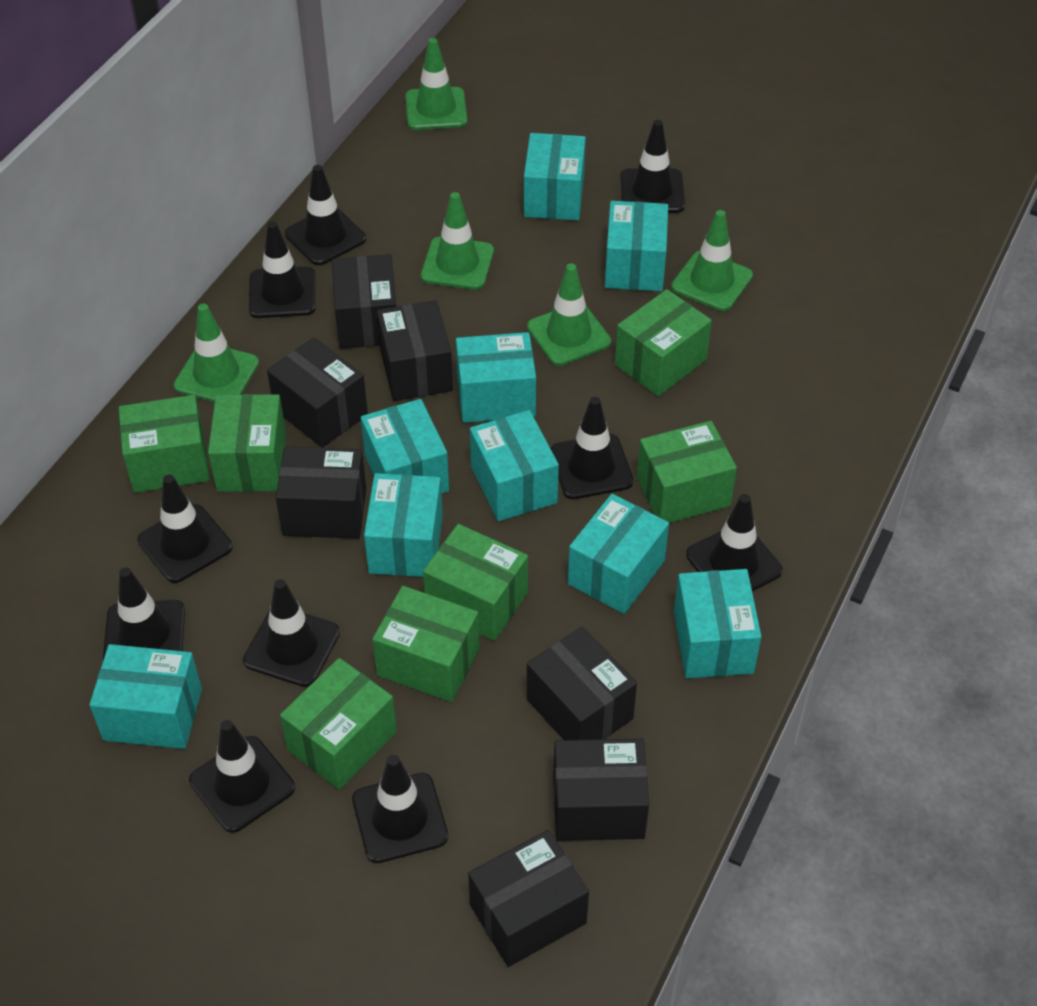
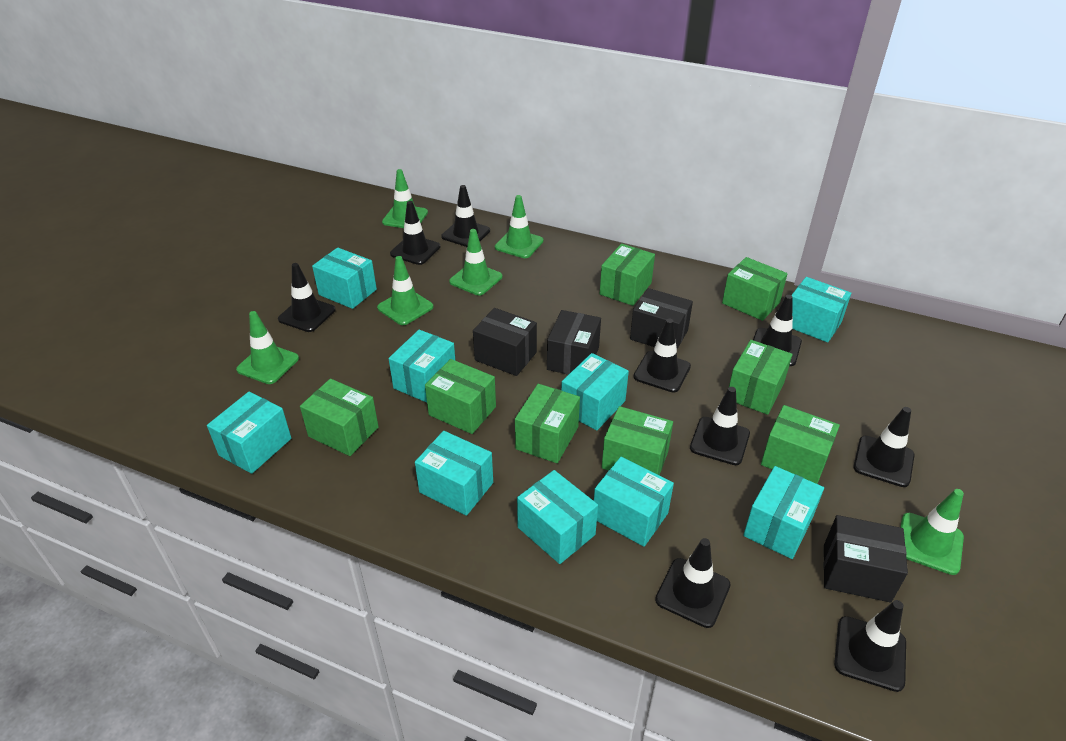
black box: [267,338,368,448] [276,446,366,539] [332,254,396,349] [377,300,453,401] [468,830,589,967] [527,627,637,740] [553,738,649,841] = 7 -> [473,308,537,376] [547,310,601,375] [630,288,693,349] [824,515,908,603] = 4
black traffic cone: [103,568,185,660] [138,475,233,583] [189,720,295,833] [243,579,340,687] [249,222,316,318] [285,165,366,265] [352,755,448,863] [551,397,633,499] [620,120,685,213] [686,494,783,591] = 10 -> [278,263,336,332] [390,201,440,265] [441,185,490,247] [634,319,691,393] [655,538,731,628] [690,387,750,465] [753,295,802,366] [834,600,906,692] [853,407,915,487] = 9
green box: [119,395,210,493] [208,394,286,492] [280,658,397,790] [372,586,480,702] [423,524,528,641] [615,289,712,396] [637,421,737,523] = 7 -> [300,379,379,456] [425,359,496,434] [515,384,580,463] [600,244,655,306] [602,406,673,475] [722,257,788,321] [729,340,792,415] [761,405,840,484] = 8
green traffic cone: [174,304,259,402] [405,38,467,130] [421,192,494,290] [527,263,611,366] [671,210,753,311] = 5 -> [236,311,299,384] [377,256,433,325] [382,169,428,228] [449,229,502,296] [495,195,544,258] [900,489,964,575] = 6

